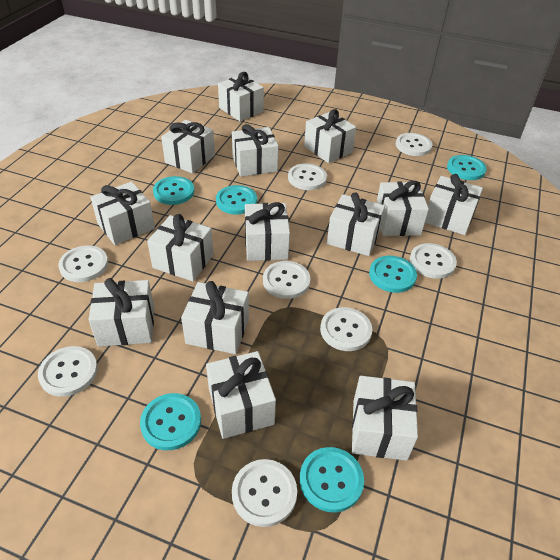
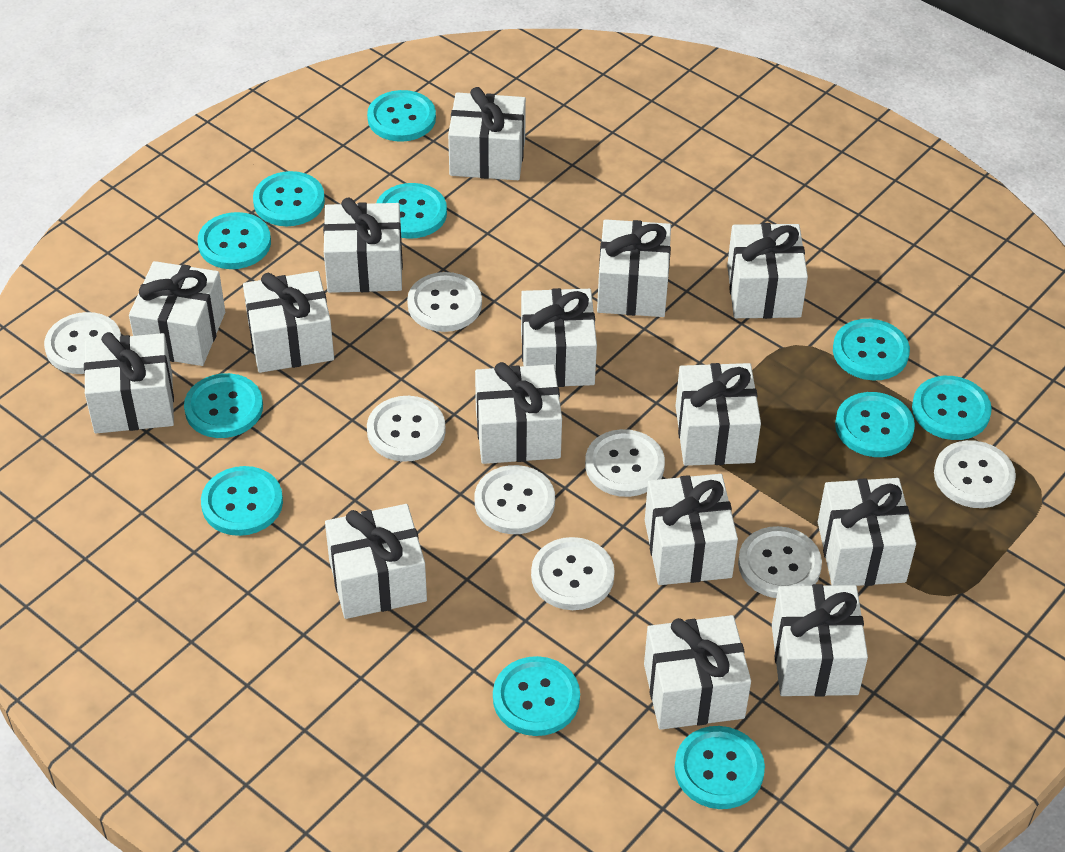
turquoise button: [140,393,201,450] [153,176,194,205] [216,185,257,215] [300,447,364,513] [369,256,417,293] [447,155,486,180] = 6 -> [184,373,263,438] [198,212,271,269] [201,466,283,536] [253,171,325,226] [367,90,436,142] [376,183,447,239] [493,656,580,736] [674,726,765,809] [833,319,910,381] [835,392,915,457] [912,376,992,440] = 11
white gift: [88,278,154,347] [90,182,155,245] [147,214,214,282] [161,120,215,173] [181,281,249,354] [206,351,276,439] [218,72,264,121] [232,124,278,177] [245,202,290,261] [304,109,356,163] [327,192,385,256] [352,376,418,461] [377,181,429,236] [425,174,483,235] = 14 -> [84,332,174,434] [129,261,225,366] [243,271,334,373] [323,198,403,293] [325,504,427,619] [448,87,526,180] [475,362,562,464] [521,288,597,387] [597,219,671,317] [644,615,751,730] [645,474,738,585] [676,363,761,466] [727,223,808,319] [772,584,868,697] [818,478,916,586] = 15

